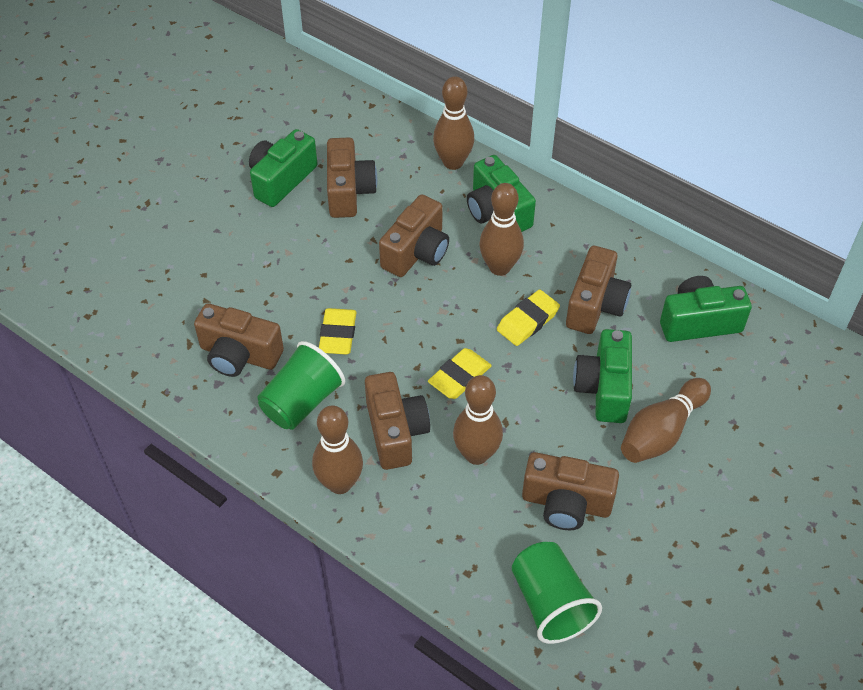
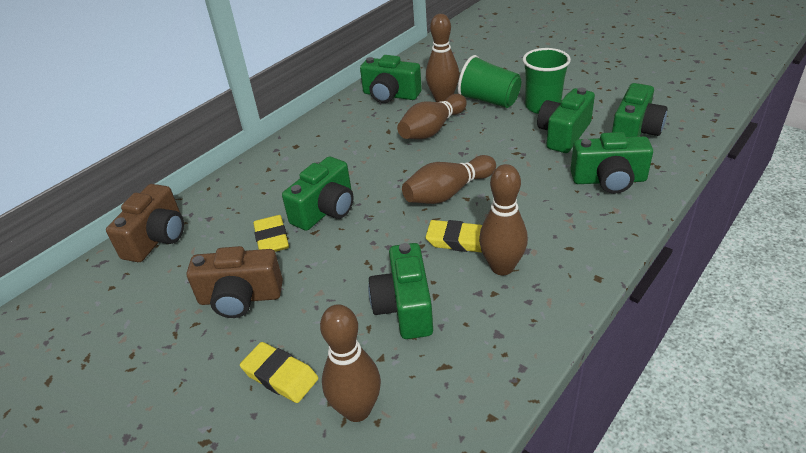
brown camera: [194,303,284,377] [327,137,377,218] [365,372,430,470] [379,194,449,277] [522,452,619,530] [566,246,631,334] = 6 -> [106,184,184,262] [187,246,283,318] = 2
green camera: [249,129,318,207] [467,155,536,232] [573,329,632,423] [660,276,752,342] = 4 -> [282,157,353,231] [360,55,422,103] [368,243,433,339] [537,88,595,153] [570,132,653,194] [612,83,668,137] = 6

